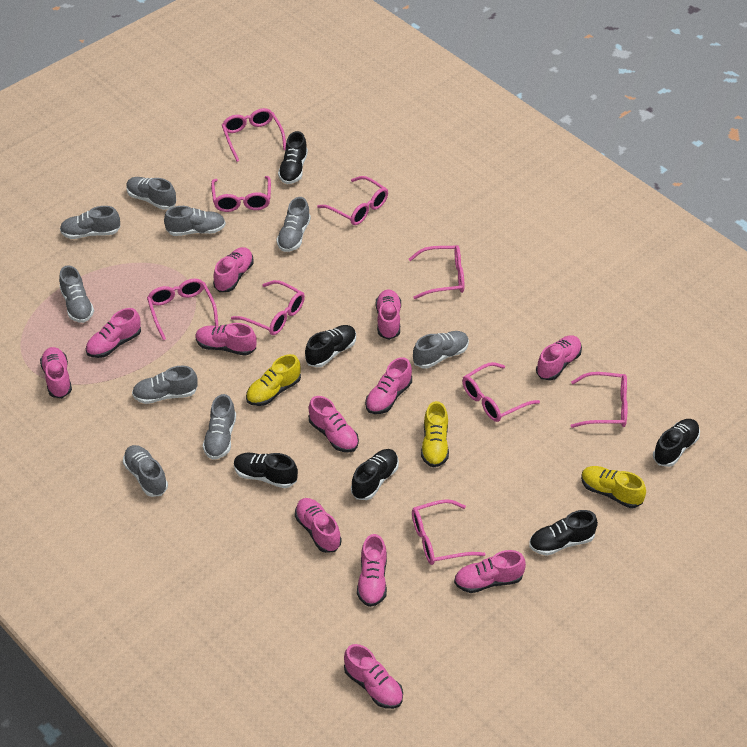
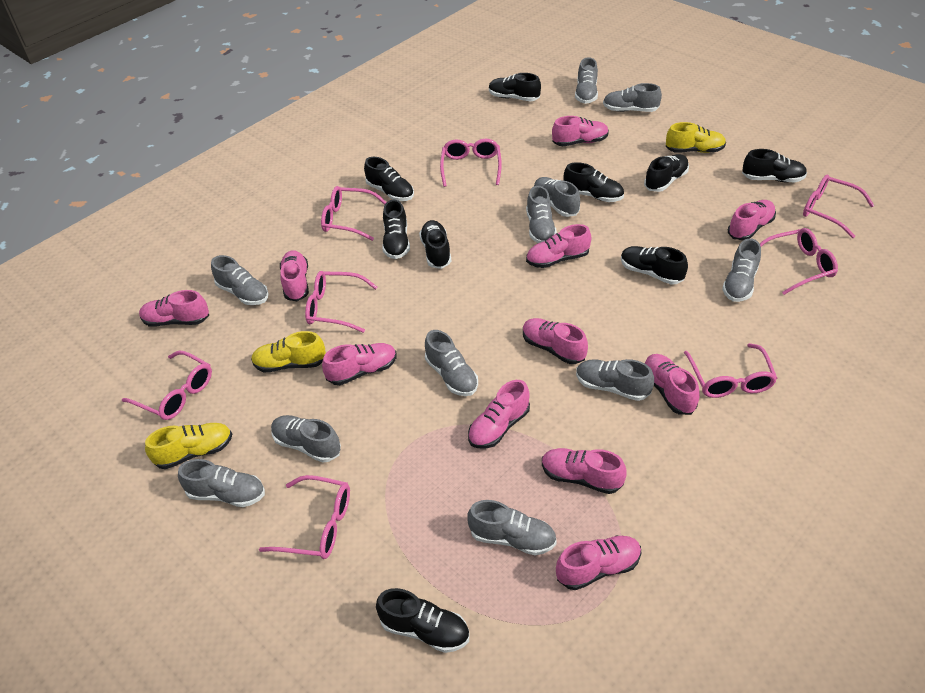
black shoe: [234,453,298,488] [278,131,308,184] [305,325,356,368] [351,449,399,500] [529,510,598,556] [653,419,700,467] = 6 -> [364,157,414,201] [376,588,469,653] [382,200,410,259] [419,220,451,269] [489,73,541,101] [563,162,624,202] [621,246,688,285] [644,154,689,192] [742,149,807,182] = 9
grey shoe: [59,265,94,323] [60,206,120,239] [123,445,168,497] [126,177,176,210] [132,366,198,404] [164,206,226,236] [203,394,236,460] [277,197,311,252] [413,331,469,369] = 9 -> [178,459,265,507] [211,255,269,305] [271,415,341,463] [425,330,478,396] [467,500,557,556] [526,186,557,243] [534,177,580,217] [575,57,598,104] [576,359,654,401] [603,83,662,112] [722,238,761,302] = 11
pink glasses: [147,279,218,340] [211,176,271,212] [222,108,286,162] [231,280,305,335] [317,176,388,225] [409,245,464,299] [412,499,485,565] [462,362,540,422] [571,372,628,428] = 9 -> [122,351,212,420] [259,475,350,559] [305,271,377,333] [321,186,387,241] [440,139,502,187] [684,343,777,398] [760,228,838,295] [803,175,875,238] = 8
pink shoe: [40,347,72,398] [86,308,141,358] [196,323,257,356] [213,247,253,292] [295,498,341,553] [309,396,359,452] [344,644,403,709] [357,534,387,607] [365,357,412,414] [376,289,401,340] [454,550,526,593] [536,335,582,381] = 12 -> [139,290,209,327] [280,250,309,301] [322,343,397,385] [468,380,530,449] [523,318,588,364] [526,224,591,268] [542,448,626,494] [552,116,609,146] [556,535,642,590] [644,354,699,415] [728,200,776,240] = 11

